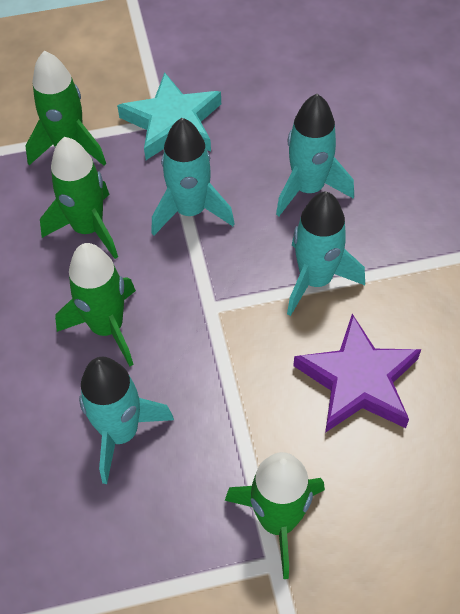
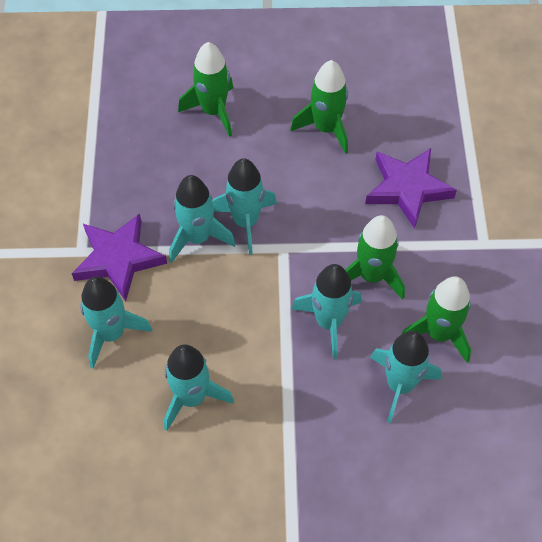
purple star: [293,314,421,433] = 1 -> [72,213,167,301] [365,148,457,229] = 2
turquoise rocket: [79,357,174,484] [152,118,235,236] [276,94,354,216] [287,191,365,316] = 4 -> [80,276,152,369] [164,344,234,431] [169,175,235,263] [212,158,277,255] [292,264,361,359] [370,331,441,423] = 6
turquoise star: [117,73,221,160] = 1 -> none = 0

